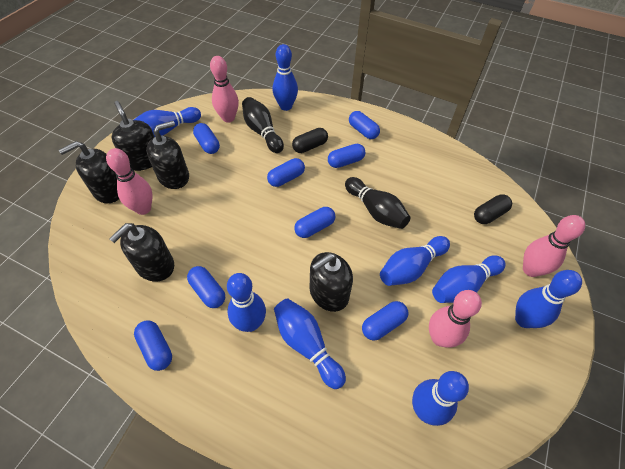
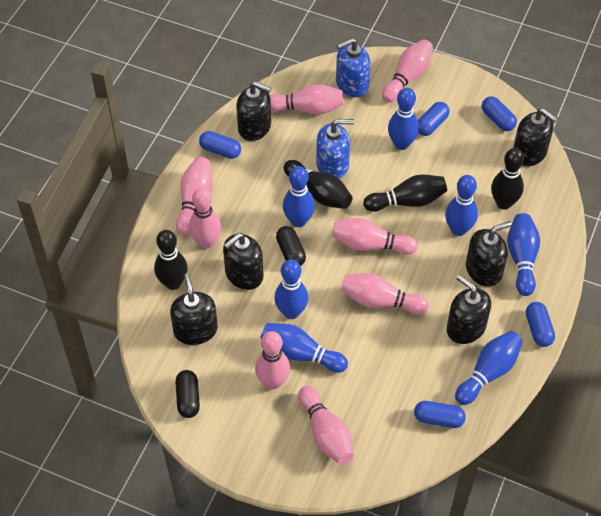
black bowling pin: [242,97,284,153] [345,177,411,229] = 2 -> [154,230,188,290] [284,160,352,209] [364,174,447,212] [491,148,524,209] = 4
black soap dispenser: [59,141,119,203] [109,223,174,282] [111,101,154,171] [146,121,189,189] [310,252,353,312] = 5 -> [170,273,218,345] [223,233,264,290] [236,81,271,141] [447,275,491,344] [466,221,512,287] [513,108,558,166] = 6
blue bowling pin: [134,107,201,137] [227,273,266,332] [273,44,298,111] [274,298,346,389] [380,236,450,286] [412,371,469,426] [432,255,505,303] [515,270,582,328] = 8 -> [260,323,348,373] [274,260,308,319] [283,166,315,227] [388,88,419,150] [445,175,478,236] [455,331,523,405] [507,213,540,296] = 7
blue capsule: [134,320,172,371] [187,266,225,308] [193,123,220,154] [267,158,305,187] [294,207,335,238] [328,144,365,168] [349,111,380,139] [362,301,408,341] = 8 -> [199,131,241,159] [414,401,466,428] [418,102,450,136] [482,96,517,131] [526,302,555,347] = 5
blue soap dispenser: none = 0 -> [316,119,354,179] [336,38,371,97] = 2
pink bowling pin: [106,148,153,215] [210,56,239,123] [429,290,482,347] [523,215,585,277] = 4 -> [176,157,213,235] [189,188,222,249] [255,331,290,389] [270,84,344,115] [298,386,354,465] [332,218,418,255] [341,273,429,314] [382,39,433,102] = 8

